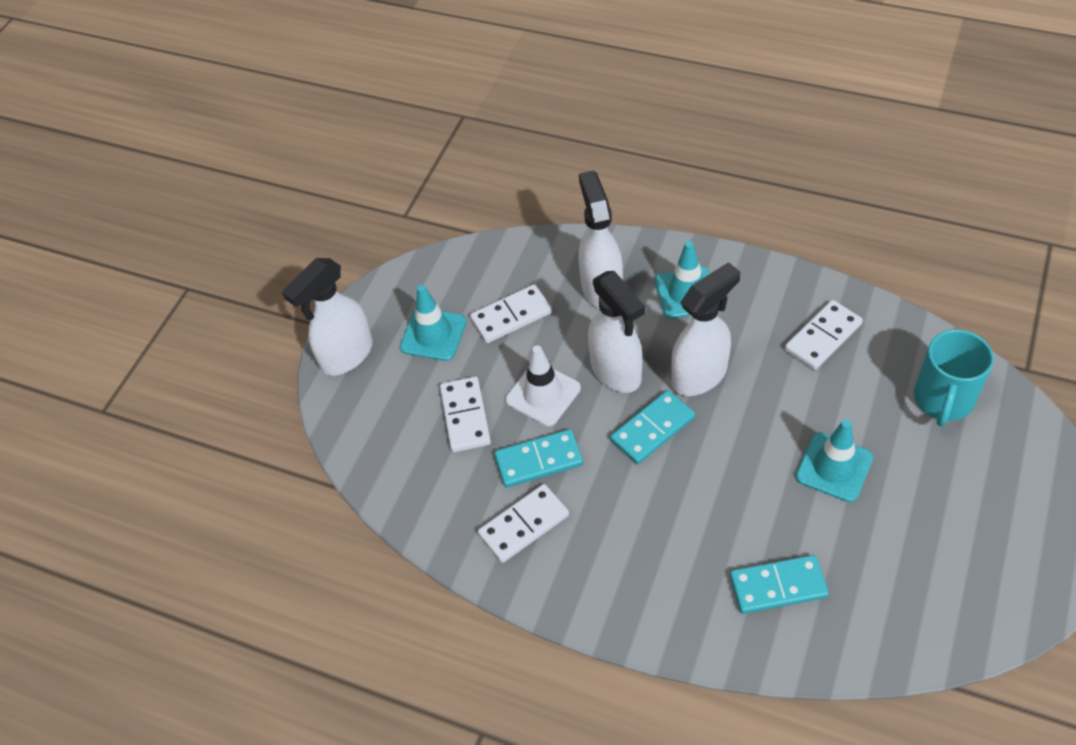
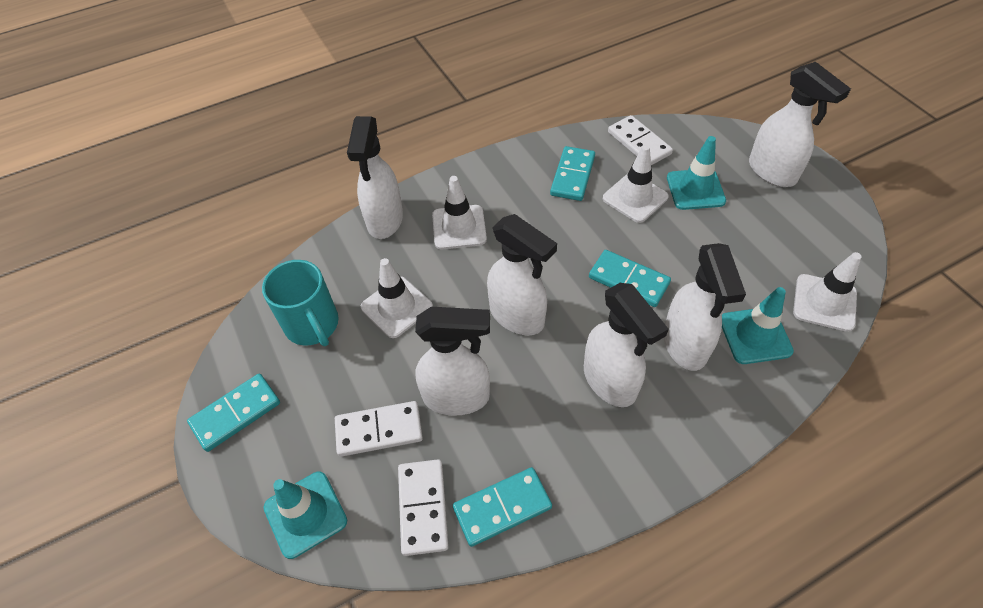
turquoise domino: [494,429,583,488] [610,390,695,464] [730,555,829,614] = 3 -> [187,374,280,452] [453,467,552,547] [550,146,595,201] [589,250,671,307] = 4
white domino: [440,377,491,452] [470,284,552,343] [478,484,569,563] [785,300,863,370] = 4 -> [335,401,423,457] [398,459,449,556] [608,115,673,165] = 3
white spray bottle: [282,258,373,376] [578,170,623,309] [588,271,645,393] [671,262,740,396] = 4 -> [347,116,403,239] [415,307,490,416] [487,214,557,335] [584,283,669,407] [664,243,746,371] [749,62,851,187] = 6
white traffic cone: [505,345,581,426] = 1 -> [361,258,433,338] [432,176,487,249] [603,145,669,223] [793,252,861,332] = 4

